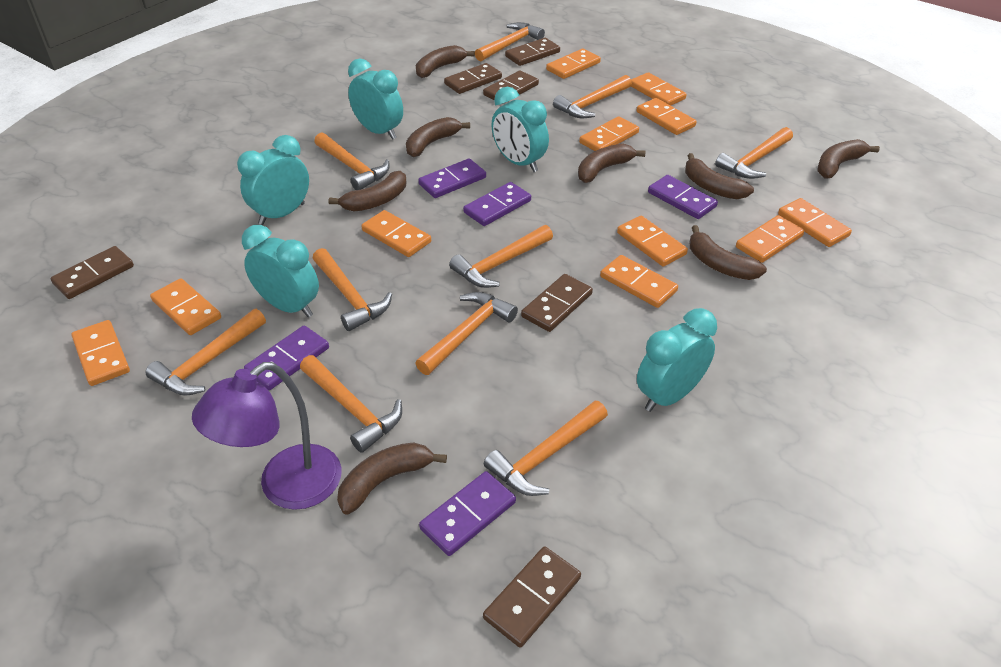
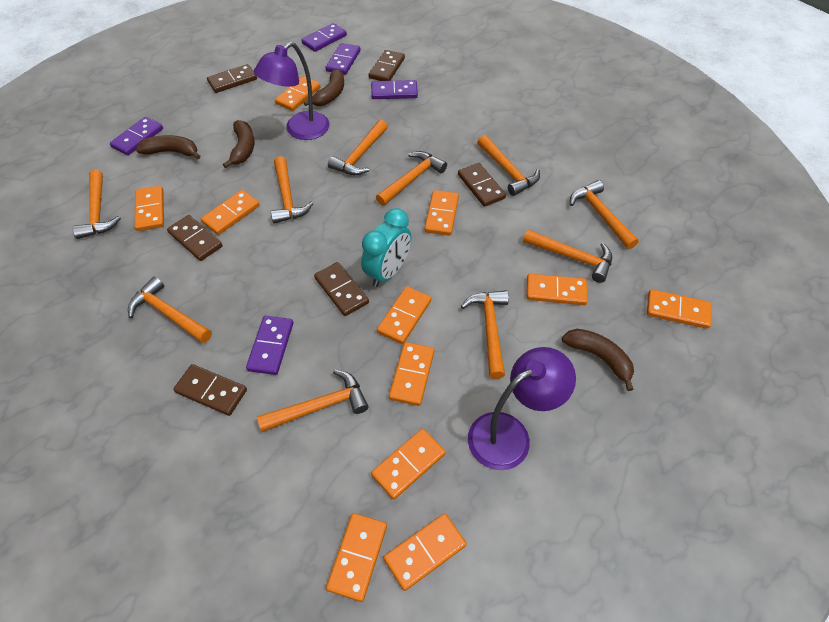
brown banana: [329,171,406,211] [337,442,447,515] [406,117,470,157] [416,45,475,78] [578,144,646,183] [685,153,754,199] [690,225,767,280] [817,139,880,179] = 8 -> [136,135,200,159] [223,120,255,168] [304,69,344,106] [562,329,634,391] = 4
purple lamp: [192,362,342,510] = 1 -> [254,42,330,140] [468,347,576,470] = 2
turquoise clock: [237,135,309,225] [242,225,319,318] [348,58,403,140] [491,87,549,172] [637,308,717,412] = 5 -> [361,208,411,287] = 1

